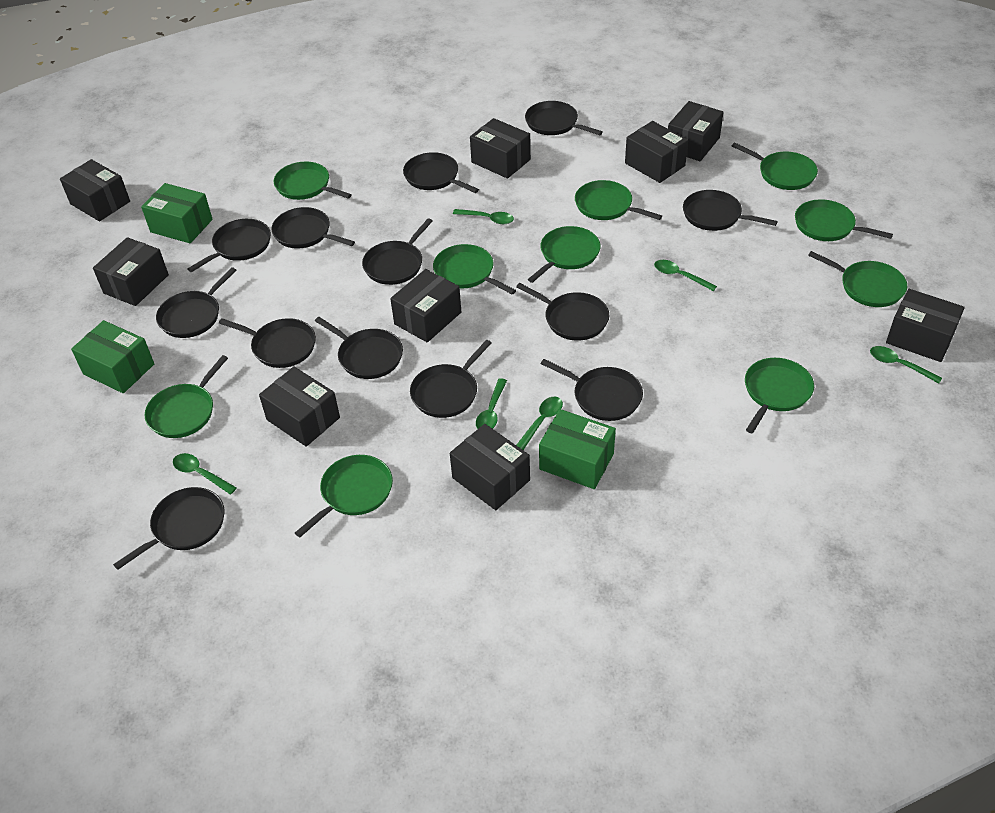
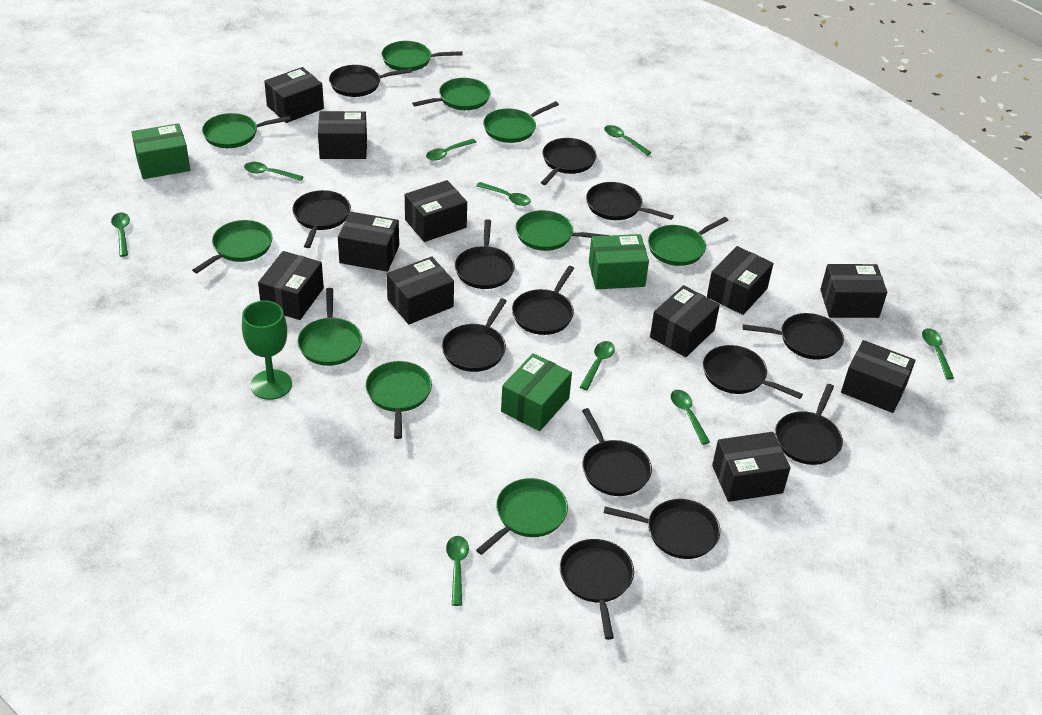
black box: [60,159,130,222] [93,237,169,306] [259,367,340,447] [390,269,461,343] [450,424,530,510] [470,118,531,179] [625,121,688,183] [668,101,724,161] [886,289,965,362] = 9 -> [258,251,324,320] [264,67,324,123] [318,111,367,159] [338,212,399,272] [387,256,454,324] [405,180,467,242] [650,285,720,357] [707,246,773,315] [712,432,791,502] [820,264,887,318] [841,340,915,413] = 11
green goblet: none = 0 -> [242,300,292,400] = 1
green spoon: [173,453,237,495] [453,209,514,224] [476,378,507,429] [516,397,563,450] [654,260,717,291] [870,346,942,384] = 6 -> [111,213,130,257] [244,162,304,181] [426,139,477,161] [446,536,469,606] [476,182,531,206] [580,341,615,390] [604,125,652,156] [671,390,710,445] [922,328,954,380] = 9

